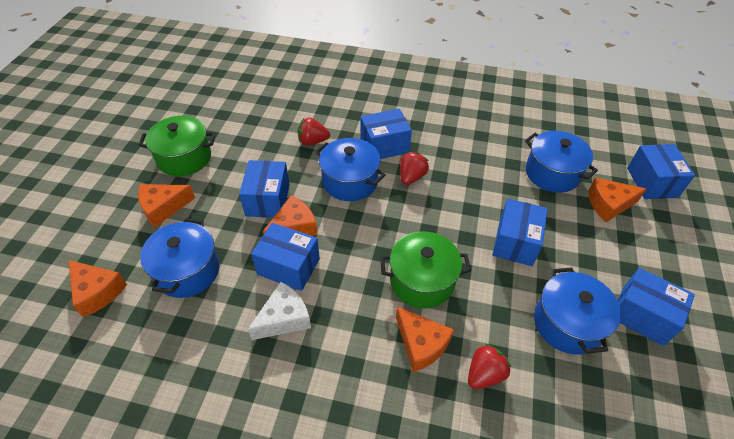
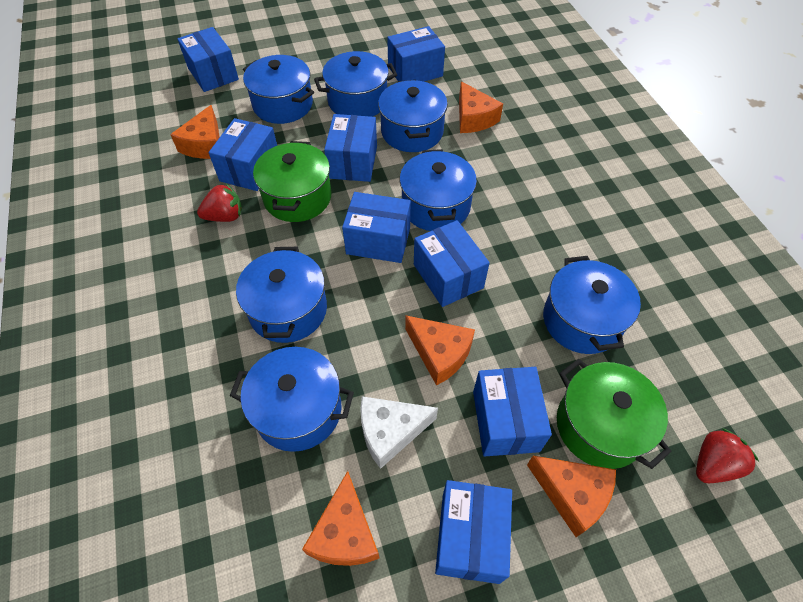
blue box: [239,160,289,218] [251,223,320,291] [360,109,412,159] [493,199,548,266] [618,268,695,346] [627,144,695,199] = 6 -> [177,27,239,92] [209,118,277,191] [324,114,377,182] [342,192,411,263] [387,26,445,82] [414,220,490,307] [435,480,512,584] [473,367,552,457] = 8
blue pot: [140,218,220,298] [315,138,386,201] [525,131,598,193] [534,267,621,354] = 4 -> [230,347,354,452] [236,247,327,343] [243,55,314,124] [314,51,397,117] [378,80,448,152] [400,149,477,231] [543,256,641,354] = 7
red strawberry: [297,117,330,145] [400,152,429,185] [468,343,511,389] = 3 -> [197,184,242,222] [696,428,759,483] = 2

